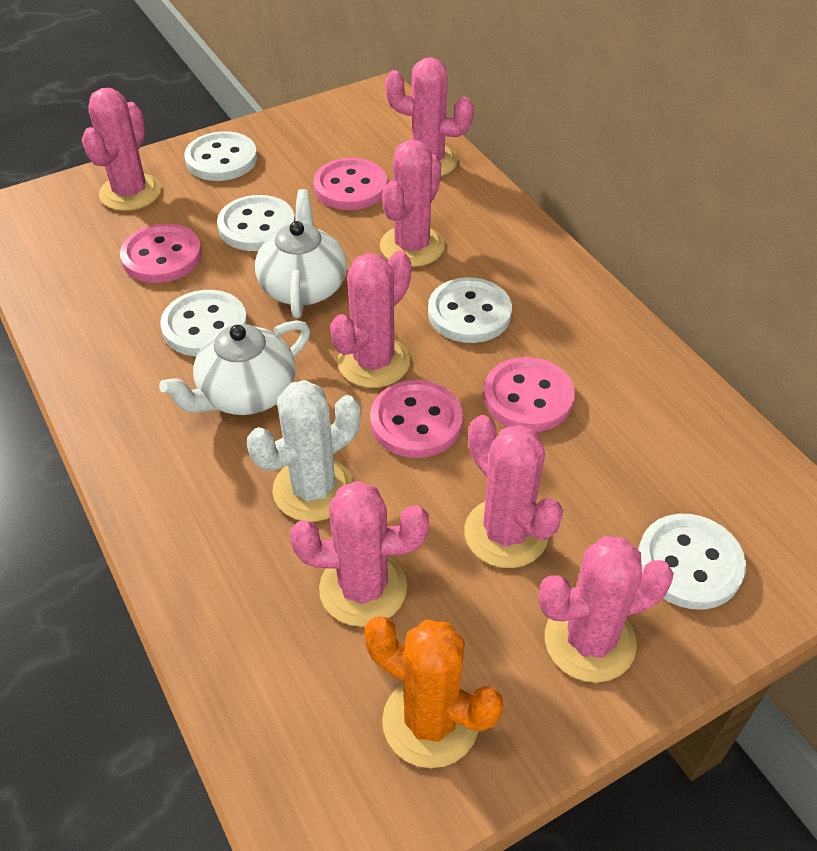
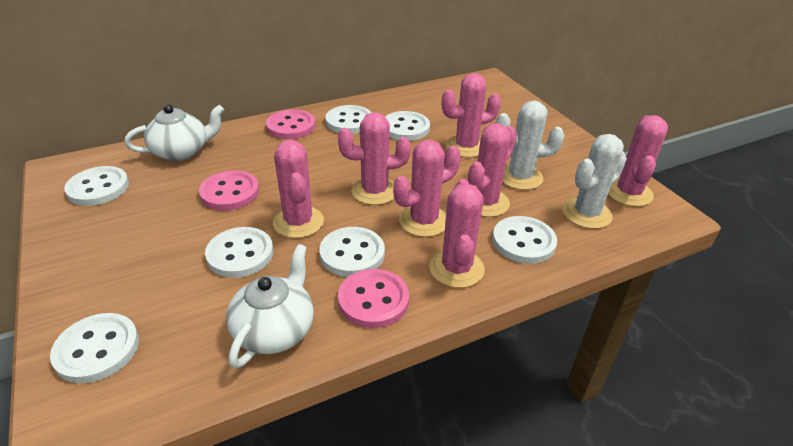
orange cactus: [364,616,504,768] = 1 -> none = 0
pink button: [120,224,202,283] [313,158,387,210] [370,380,463,458] [483,357,575,432] = 4 -> [199,170,259,211] [266,109,315,139] [338,269,409,328] = 3
white button: [160,290,248,356] [184,131,257,181] [217,195,295,251] [428,277,512,343] [638,514,746,610] = 5 -> [50,313,139,383] [64,166,129,206] [205,227,273,278] [319,227,385,277] [325,105,372,134] [385,111,430,141] [492,216,557,264] = 7
white cactus: [247,380,360,522] = 1 -> [496,101,564,190] [563,134,627,229] = 2

